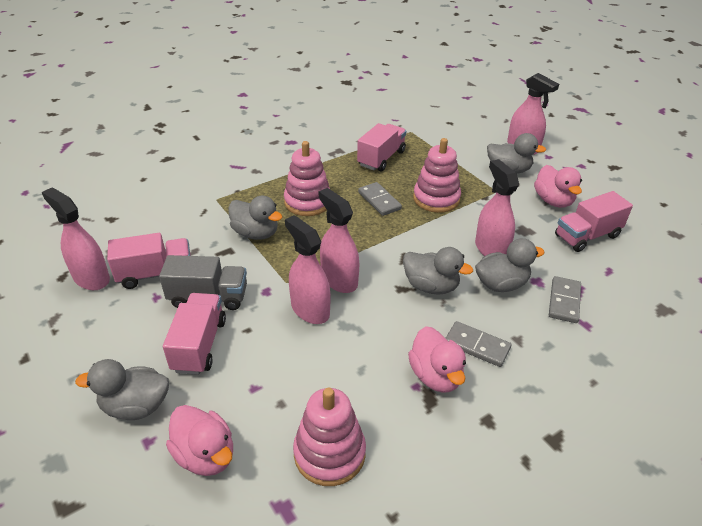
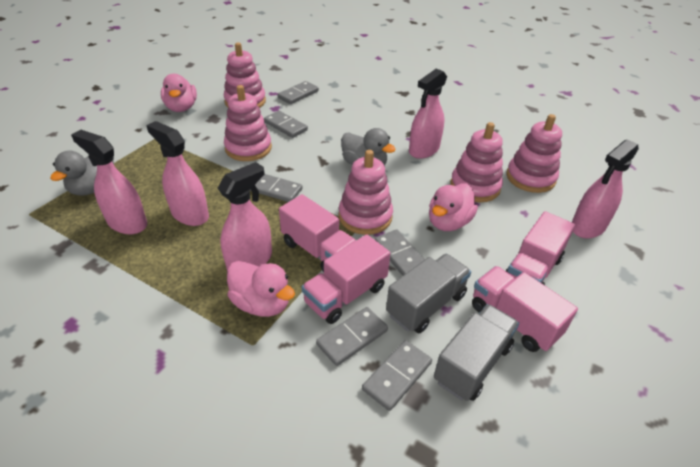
grey domino: [358,182,402,216] [446,321,511,367] [549,276,581,323] = 3 -> [249,174,302,202] [264,111,308,138] [278,81,319,104] [316,307,388,366] [362,340,432,411] [374,229,425,276] = 6
grey duck: [75,359,169,420] [228,196,282,240] [403,247,473,295] [475,238,545,292] [487,133,546,174] = 5 -> [50,151,114,196] [341,128,396,165] = 2
grey truck: [159,255,247,310] = 1 -> [386,254,471,333] [434,304,519,401] = 2
pink stacking toy: [284,141,330,216] [293,388,366,486] [413,138,461,213] = 3 -> [224,43,266,108] [224,85,272,161] [339,150,393,235] [450,122,503,202] [506,114,562,193] = 5

